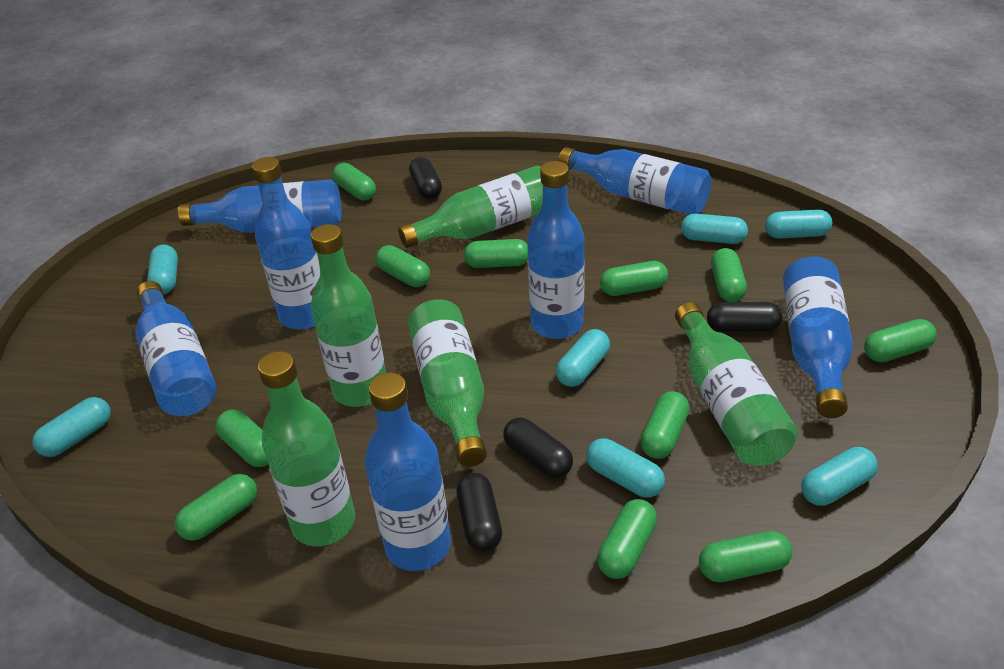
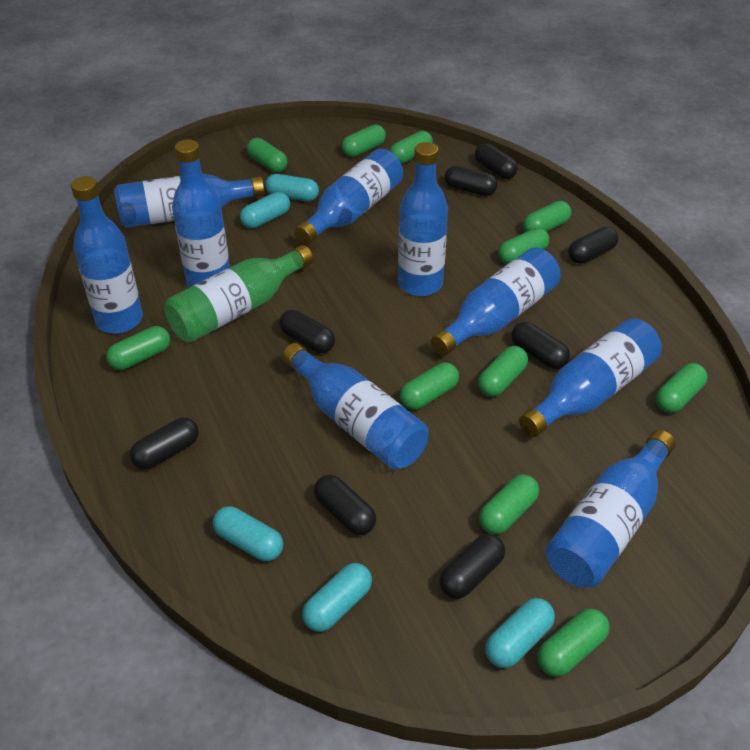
black capsule: [409,157,442,199] [457,473,502,552] [503,417,573,478] [707,302,782,332] = 4 -> [130,417,199,469] [279,310,335,353] [314,475,376,535] [440,534,505,599] [445,166,498,196] [475,143,518,179] [512,322,570,369] [568,227,618,264] = 8
blue bottle: [135,281,217,416] [178,179,342,233] [252,157,320,329] [365,373,451,571] [527,161,585,339] [558,147,712,215] [783,256,853,418] = 7 -> [71,176,143,334] [114,174,265,228] [172,139,230,288] [282,343,428,469] [295,149,403,245] [398,142,448,296] [431,247,561,356] [519,318,662,437] [546,430,675,588] = 9
green bottle: [258,351,355,546] [311,224,386,407] [398,166,543,248] [408,299,487,467] [675,302,798,466] = 5 -> [164,245,313,342] = 1
turquoise capsule: [32,397,111,457] [147,245,178,294] [556,329,610,387] [586,438,665,497] [681,214,748,244] [765,209,832,239] [801,447,878,506] = 7 -> [213,506,283,561] [240,192,290,229] [265,174,319,202] [302,563,372,632] [485,598,555,668] = 5

